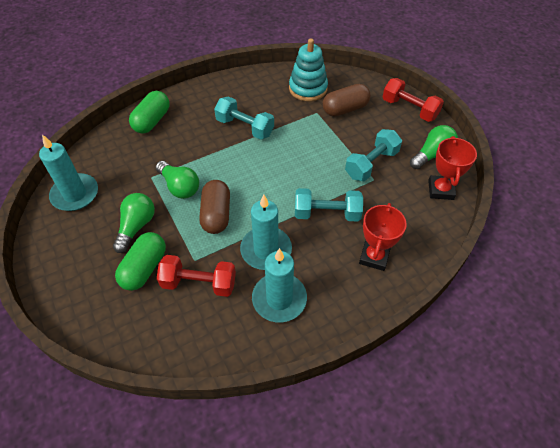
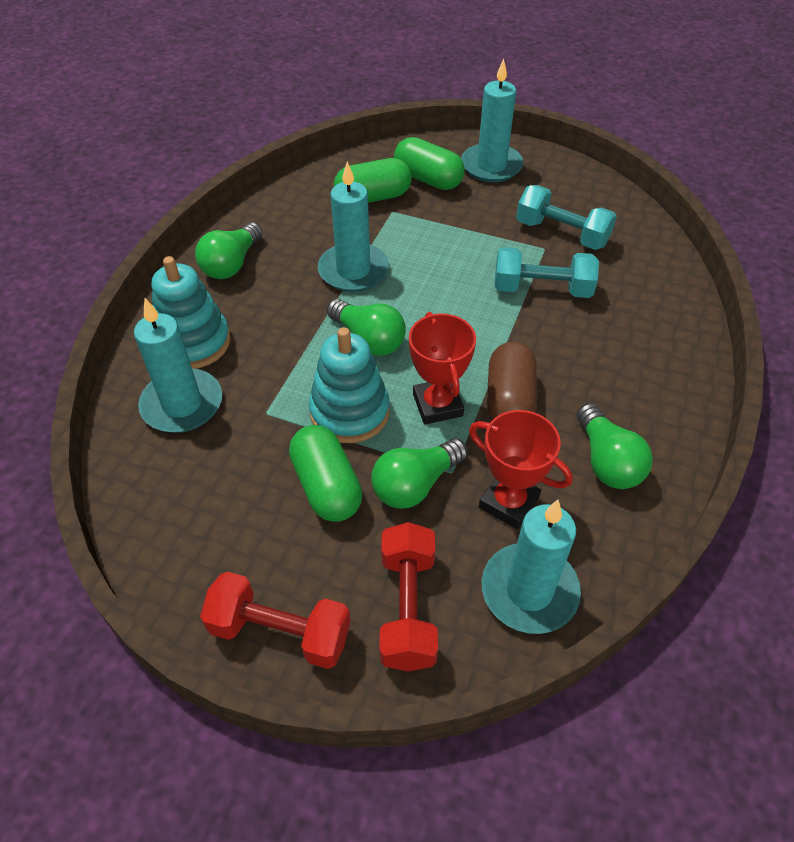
brown capsule: [199,180,230,234] [323,84,371,117] = 2 -> [487,342,537,420] = 1
green capsule: [115,232,166,291] [129,91,170,133] = 2 -> [289,425,362,522] [334,158,412,203] [394,137,465,190] = 3
green light bulb: [113,193,155,253] [156,161,199,199] [410,125,458,169] = 3 -> [195,222,263,279] [327,299,406,356] [371,438,467,509] [577,403,653,489] = 4
turquoise candle: [39,134,98,211] [240,195,292,270] [252,248,307,322] = 3 -> [134,298,222,433] [318,161,389,292] [461,59,524,182] [481,500,581,634] = 4
turquoise dumbbell: [214,96,274,140] [295,188,363,222] [345,129,402,181] = 3 -> [494,247,599,298] [516,185,617,250] = 2
turquoise stacking toy: [289,39,328,101] = 1 -> [152,256,230,369] [309,327,390,443] = 2

